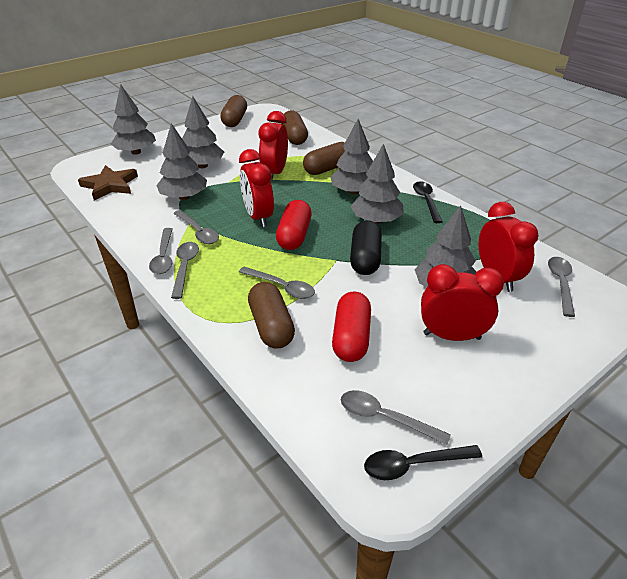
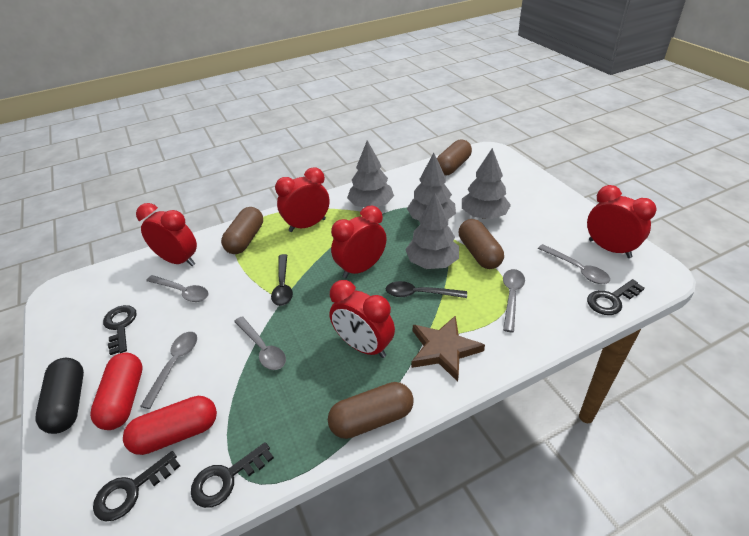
black key: none = 0 -> [93,451,180,521] [103,305,137,355] [191,442,274,508] [587,279,645,315] = 4
grey spoon: [149,228,173,274] [171,242,199,299] [173,210,219,244] [239,267,315,299] [341,390,451,445] [548,257,575,317] = 6 -> [140,332,197,409] [146,275,209,302] [234,316,286,370] [503,269,525,332] [538,244,610,284] = 5
grey tree: [111,84,156,155] [156,123,207,200] [182,96,224,168] [330,119,373,195] [350,144,404,224] [414,206,476,287] = 6 -> [347,140,394,207] [405,194,459,269] [407,153,456,220] [462,148,511,219] = 4
red clock: [239,149,274,228] [259,111,288,181] [421,264,504,341] [479,202,538,292] = 4 -> [136,203,197,266] [275,167,330,232] [329,280,395,358] [331,205,387,278] [587,185,656,258] = 5

